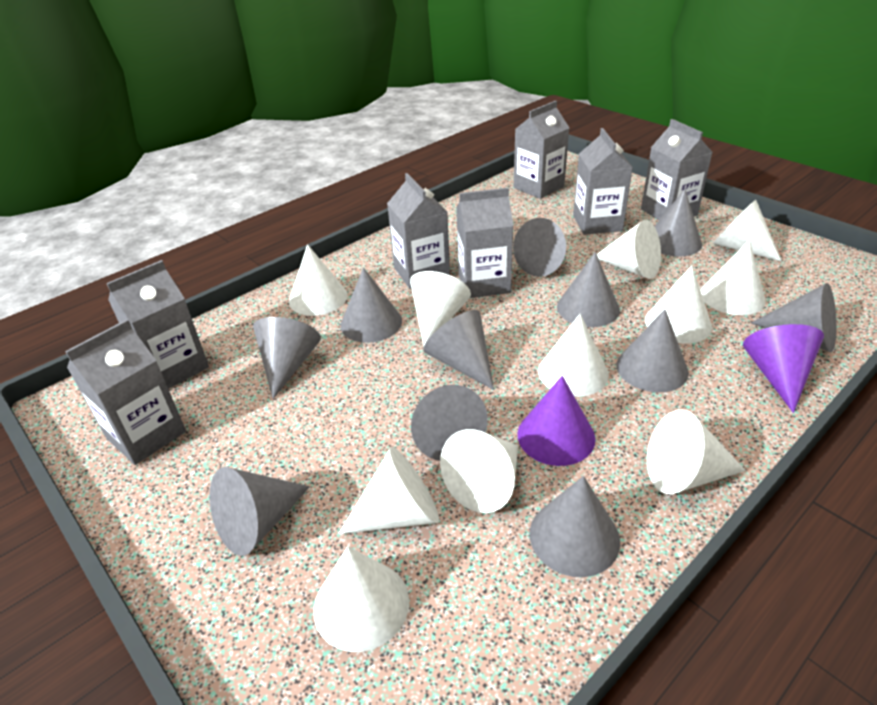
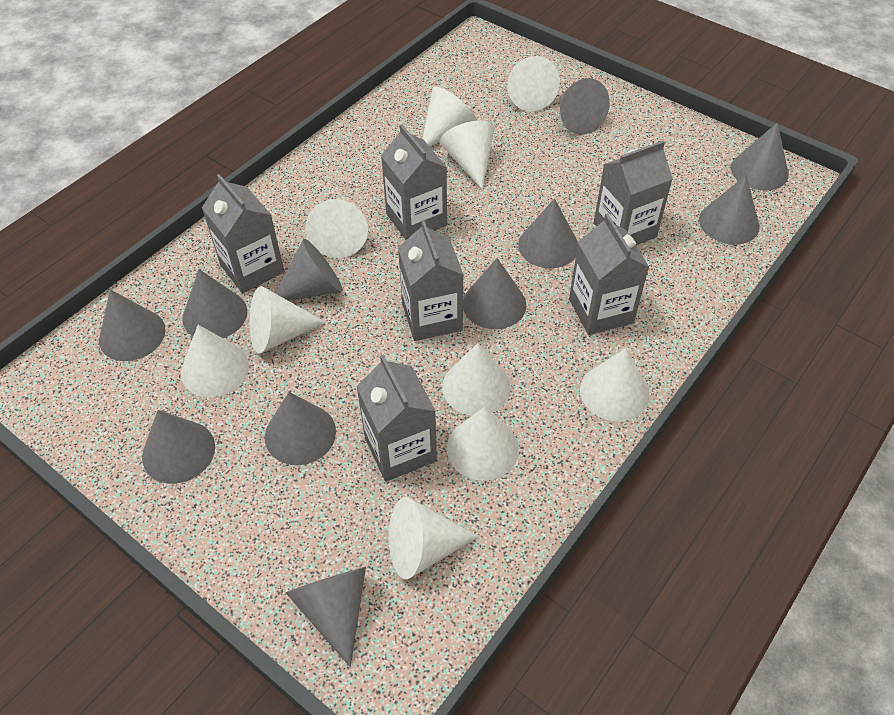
grey carton: [65,319,186,465] [106,260,209,389] [387,173,450,289] [456,188,514,298] [514,100,569,199] [573,128,633,235] [641,119,713,220] = 7 -> [202,174,284,293] [356,355,437,482] [381,124,447,240] [398,220,464,341] [569,213,649,335] [594,141,673,245] = 6
purple cone: [517,376,595,466] [743,324,824,413] = 2 -> none = 0
white cone: [289,244,348,316] [313,546,409,652] [339,447,439,534] [410,271,471,346] [440,429,518,513] [538,314,609,397] [597,220,661,279] [645,266,712,344] [647,409,746,494] [700,240,766,315] [713,200,782,262] = 11 -> [181,325,249,397] [249,286,326,354] [306,199,368,258] [389,497,479,579] [422,87,476,147] [440,121,494,190] [442,343,511,416] [447,407,519,481] [507,56,560,111] [580,348,649,421] = 10

